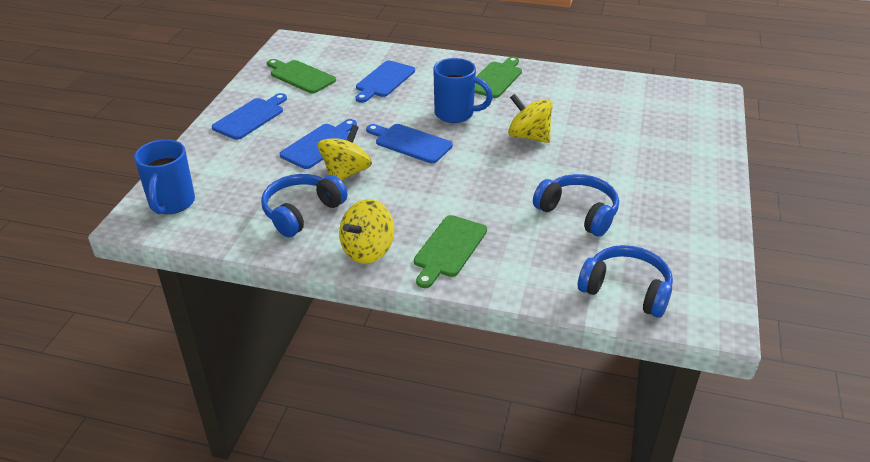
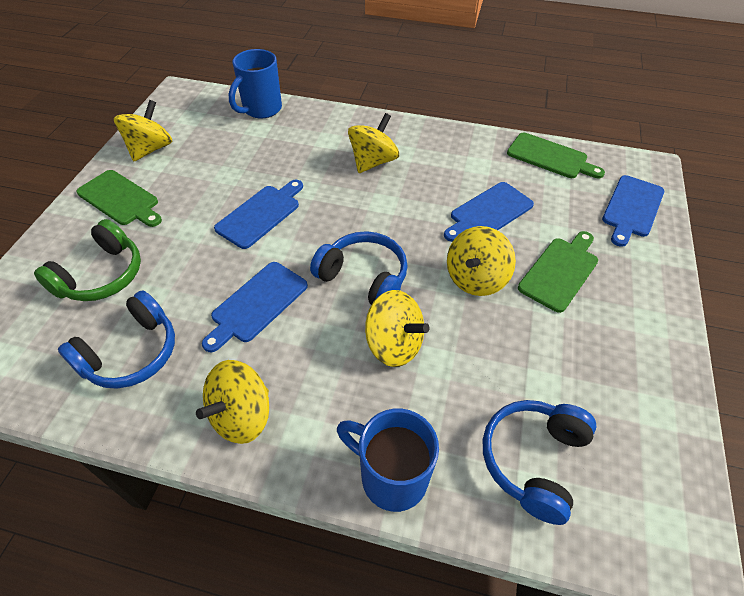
green headphones: none = 0 -> [34,219,141,301] = 1
yellow spinning top: [318,125,372,181] [339,199,394,264] [508,94,553,143] = 3 -> [114,100,172,161] [196,360,269,444] [348,113,399,173] [365,290,430,367] [447,226,516,296] = 5

